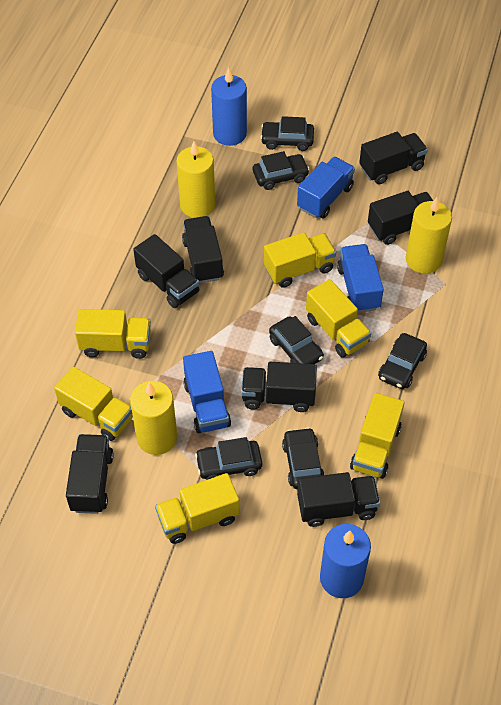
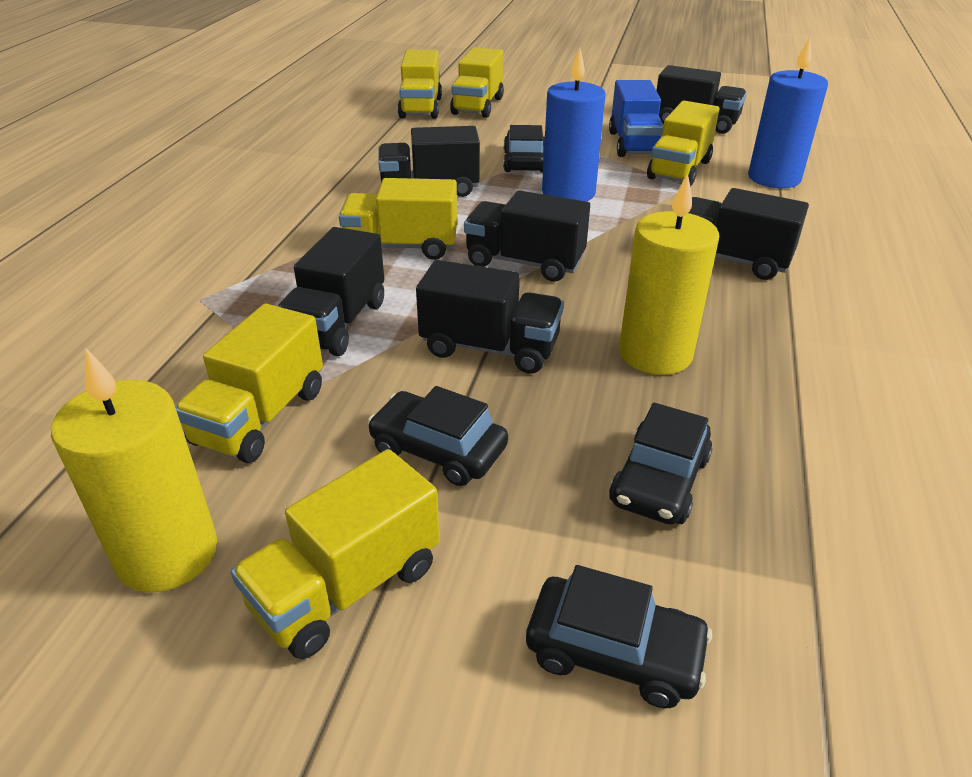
black car: [195,437,262,480] [253,151,310,190] [260,116,314,151] [269,316,324,364] [282,427,325,489] [378,333,427,389] = 6 -> [368,386,508,486] [503,125,545,173] [526,565,712,708] [609,403,712,525] = 4
black truck: [66,434,114,514] [133,234,199,308] [182,216,224,283] [241,362,317,412] [297,472,380,527] [359,132,428,185] [368,191,433,245] = 7 -> [278,227,384,356] [378,126,480,197] [416,260,564,374] [464,190,590,281] [657,65,747,134] [689,188,809,280] = 6
blue truck: [183,351,231,433] [297,157,355,219] [337,244,384,313] = 3 -> [609,80,664,157] = 1
yellow candle: [130,381,177,455] [176,141,215,218] [406,197,452,274] = 3 -> [51,348,217,593] [619,173,719,375] = 2

